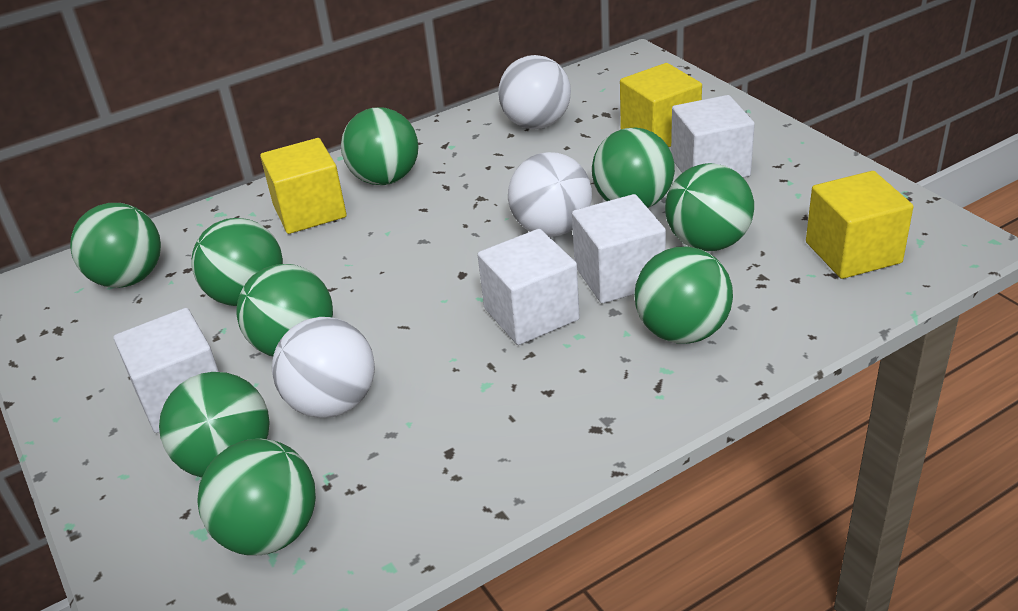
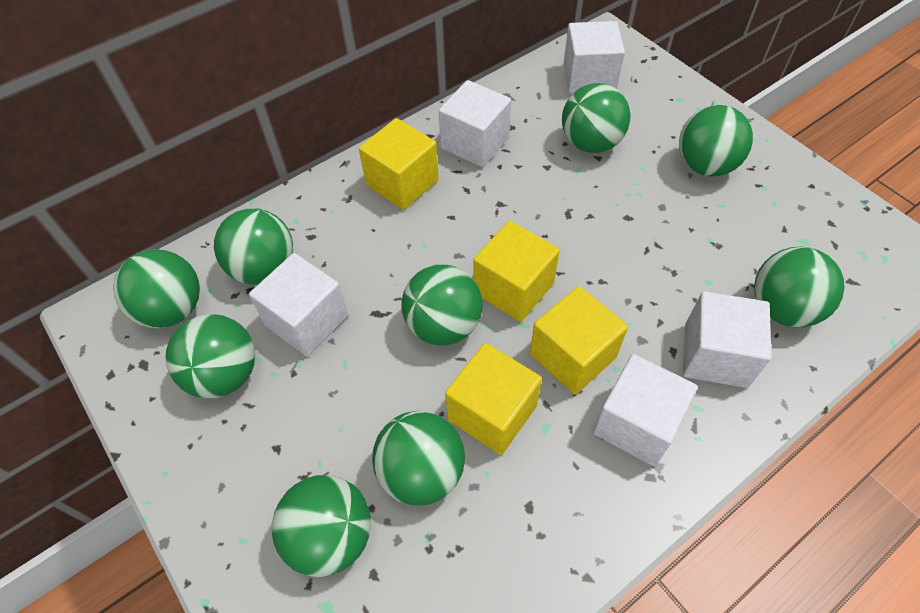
white ball: [272,317,375,418] [498,55,571,129] [508,152,592,237] = 3 -> none = 0
white cube: [114,308,219,433] [477,229,580,345] [572,194,666,303] [671,95,755,178] = 4 -> [249,253,348,356] [439,80,511,167] [564,21,625,94] [593,354,698,466] [683,291,771,388] = 5
yellow cube: [260,138,347,234] [620,63,702,147] [806,171,913,279] = 3 -> [359,118,439,210] [445,343,542,455] [473,221,560,322] [530,286,628,395] = 4

